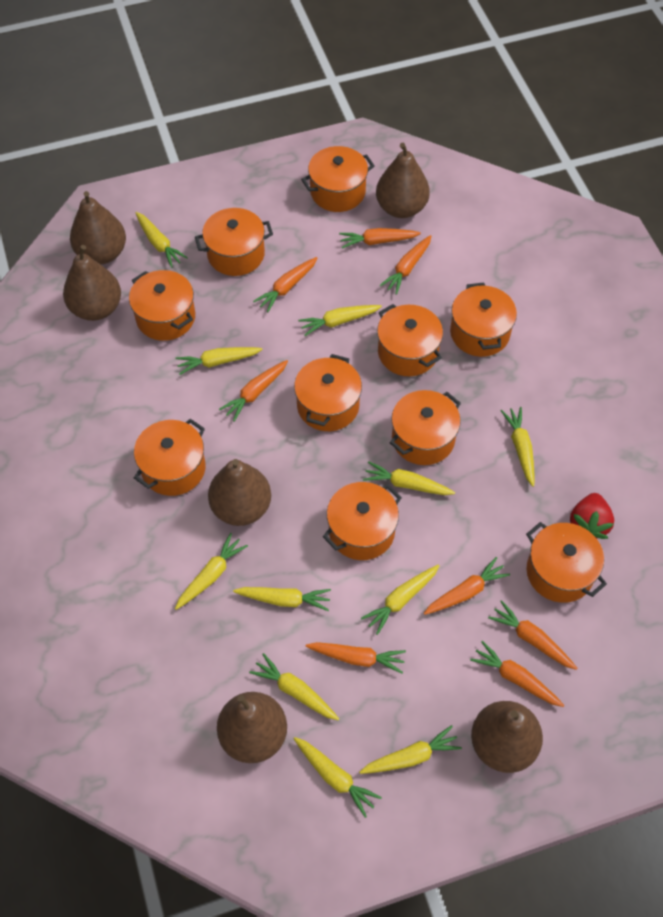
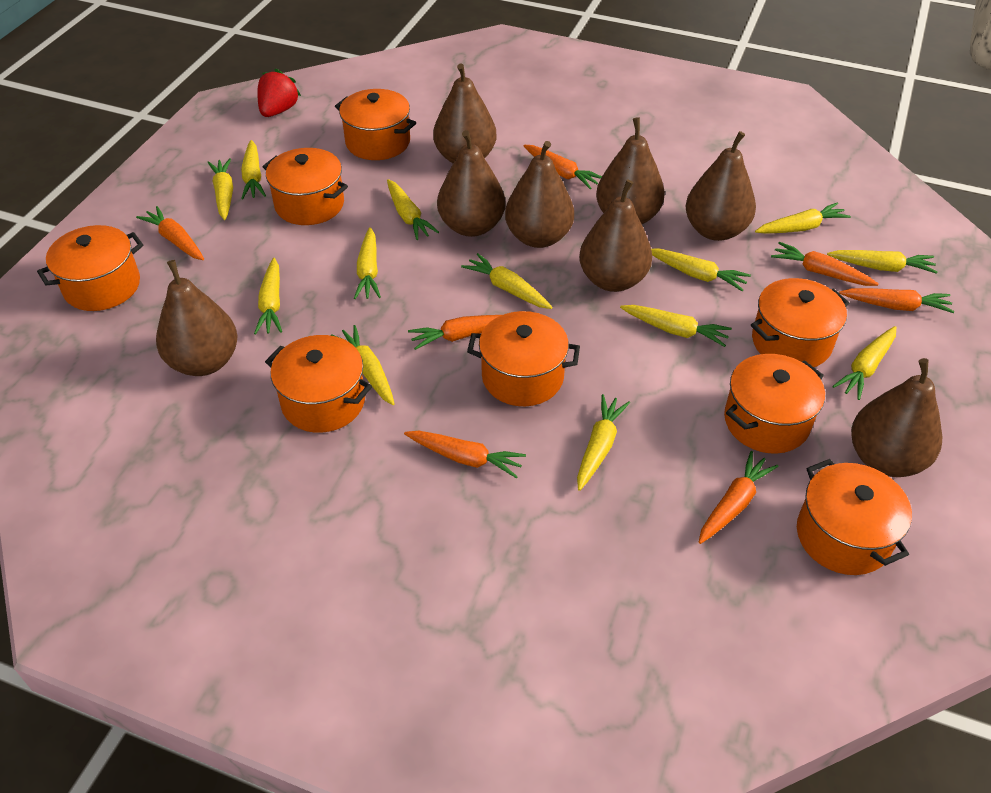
brown pear: [63,245,121,321] [70,191,126,264] [208,459,271,526] [217,692,287,763] [376,143,430,218] [471,701,543,773] = 6 -> [156,260,237,376] [433,64,497,163] [437,130,506,237] [505,141,574,248] [579,180,652,292] [596,117,665,224] [685,131,756,241] [851,358,942,477] = 8
orange carrot: [219,360,288,422] [253,257,317,312] [306,642,406,674] [339,228,421,248] [379,235,431,295] [424,557,510,615] [470,641,564,707] [488,600,577,670] = 8 -> [136,206,204,260] [404,431,526,478] [408,315,501,350] [524,145,602,189] [699,451,778,544] [771,242,879,286] [839,288,954,313] = 7
orange pot: [129,270,195,341] [134,419,206,496] [195,208,273,276] [294,354,362,431] [301,146,375,212] [323,482,402,560] [377,304,443,376] [390,390,461,465] [450,283,517,357] [526,522,607,603] = 10 -> [37,225,143,311] [263,148,348,225] [265,335,372,433] [335,89,416,160] [467,311,580,406] [724,354,825,454] [751,278,849,367] [797,459,912,575] = 8
yellow carrot: [135,212,188,268] [175,347,263,375] [175,533,248,610] [233,587,331,611] [249,653,339,721] [294,737,382,818] [298,305,382,336] [359,725,462,774] [361,565,439,635] [363,461,455,495] [501,407,535,487] = 11 -> [207,158,233,220] [241,140,266,199] [254,258,282,335] [331,325,395,405] [354,227,381,299] [387,179,439,240] [461,253,552,309] [577,394,630,491] [620,305,732,347] [651,248,751,291] [755,202,851,234] [827,250,937,274] [832,326,896,400] = 13

